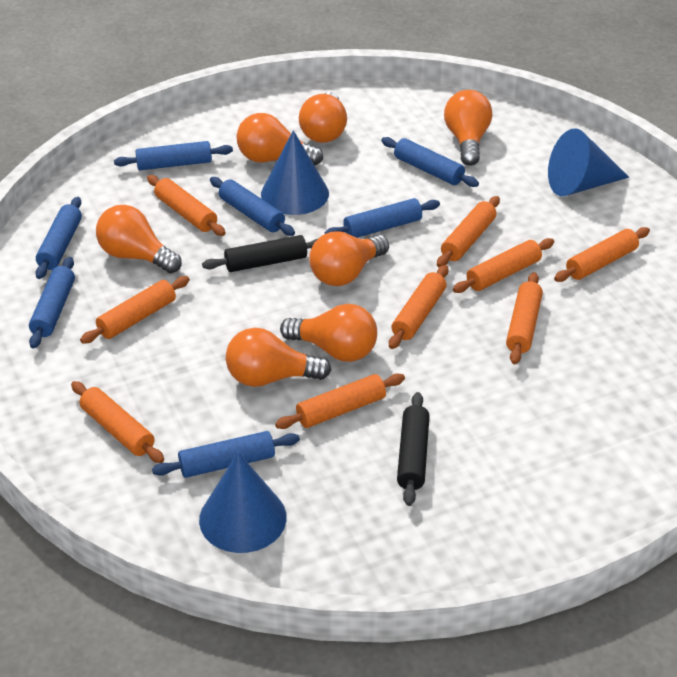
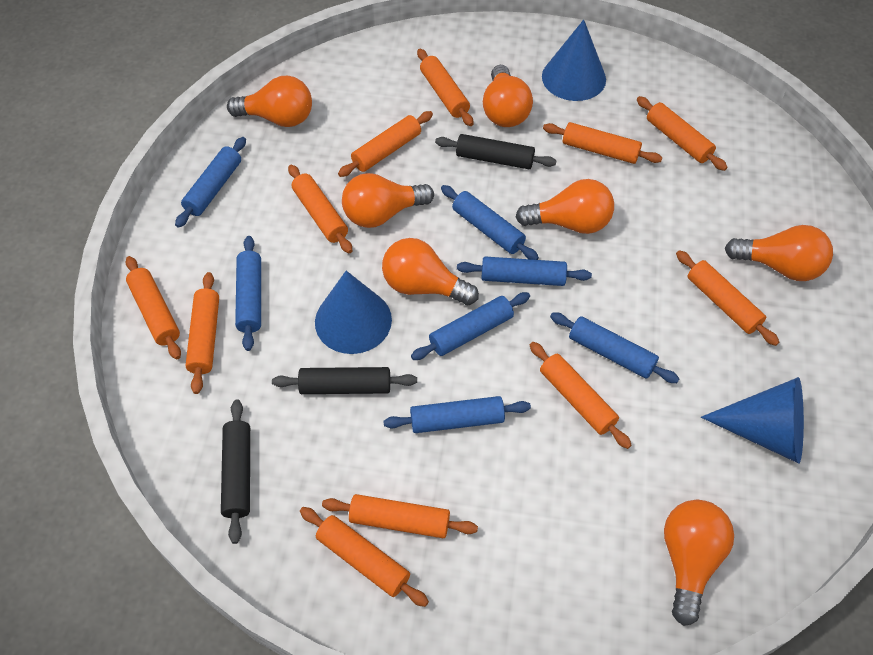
black rolling pin: [202,235,319,272] [397,392,430,506] = 2 -> [221,399,250,544] [272,367,417,394] [435,134,557,169] = 3
orange rolling pin: [71,381,164,463] [80,276,190,344] [147,175,226,236] [275,373,405,429] [389,265,448,349] [437,196,500,267] [453,238,554,293] [506,272,543,364] [554,227,650,282] = 9 -> [126,256,181,359] [185,272,219,394] [288,165,352,253] [300,507,429,607] [322,494,478,538] [338,111,433,177] [417,49,473,126] [530,342,632,449] [543,122,662,164] [637,96,727,171] [676,250,779,346] = 11

